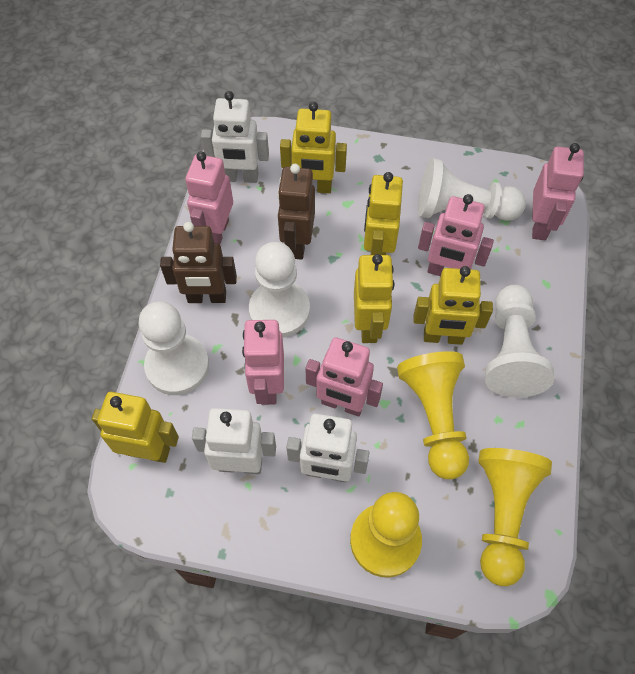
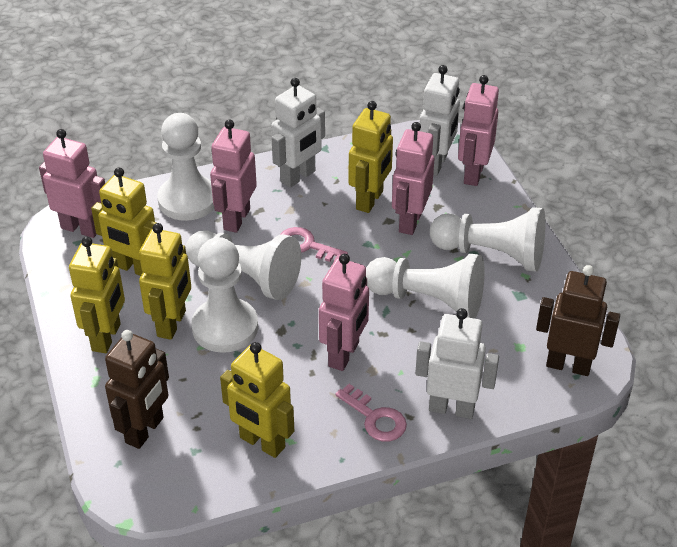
pink key: none = 0 -> [281,227,348,262] [335,384,407,442] = 2
white pawn: [139,301,209,395] [249,242,310,338] [418,158,526,221] [485,285,554,398] = 4 -> [157,113,214,221] [186,230,301,300] [192,237,258,353] [366,254,485,319] [430,207,546,272] = 5
yellow pawn: [350,492,422,577] [397,351,469,479] [478,448,552,586] = 3 -> none = 0

